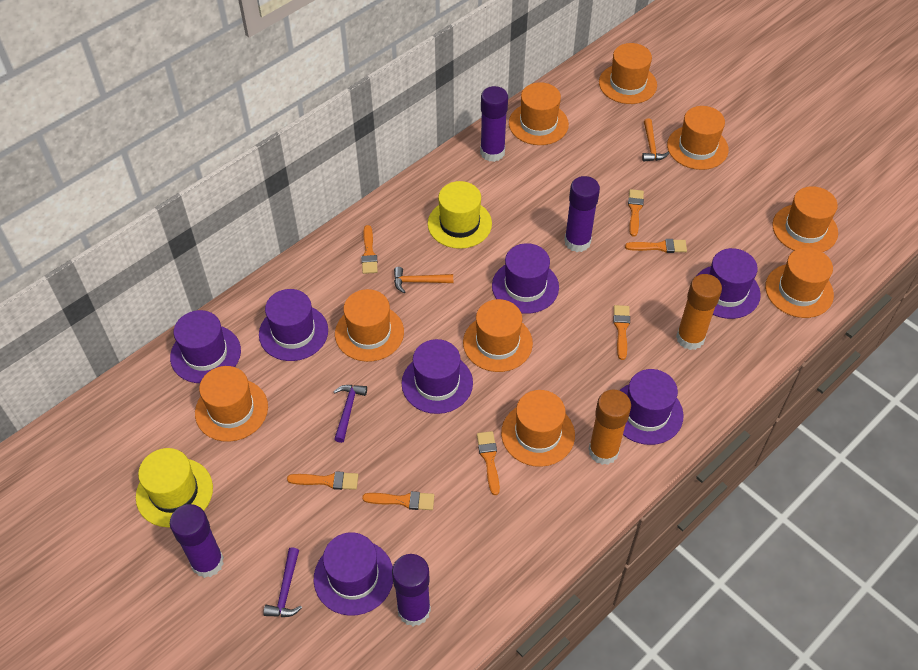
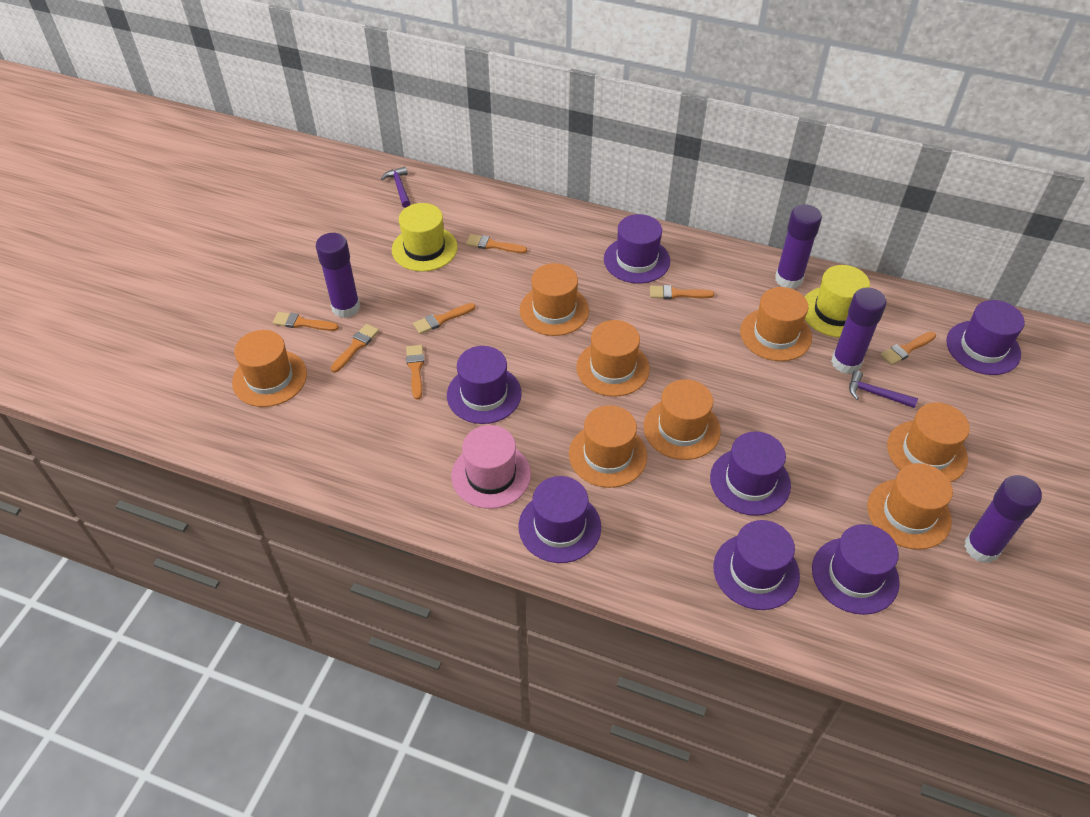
orange glue stick: [589,390,631,465] [676,274,722,350] = 2 -> none = 0
orange hammer: [394,267,453,293] [642,118,669,162] = 2 -> none = 0
orange hat: [195,366,268,442] [335,289,404,362] [463,299,533,372] [501,390,575,467] [509,82,569,145] [599,43,657,104] [667,106,729,170] [765,248,834,318] [772,186,838,252] = 9 -> [232,330,307,407] [520,263,589,336] [569,405,647,488] [576,320,650,397] [644,379,721,460] [740,287,812,361] [867,463,953,550] [887,403,970,482] = 8
pink hat: none = 0 -> [451,425,531,509] = 1

